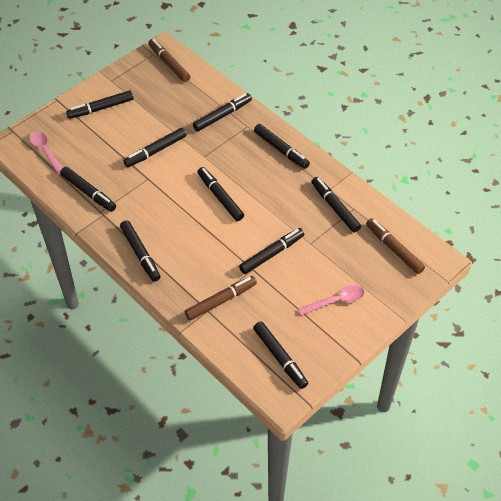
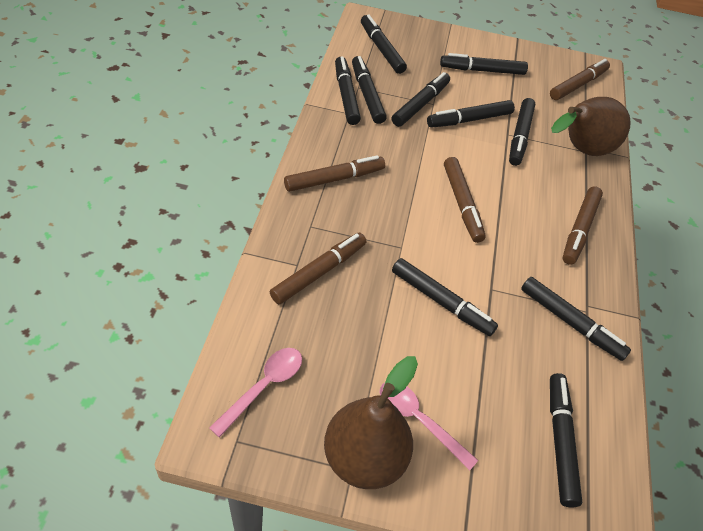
brown marker: [148,39,190,82] [185,276,257,321] [366,218,425,274] = 3 -> [270,233,366,304] [284,155,385,192] [444,157,486,243] [550,59,610,100] [563,186,603,265] = 5
brown pear: none = 0 -> [324,356,418,489] [551,97,631,156] = 2

